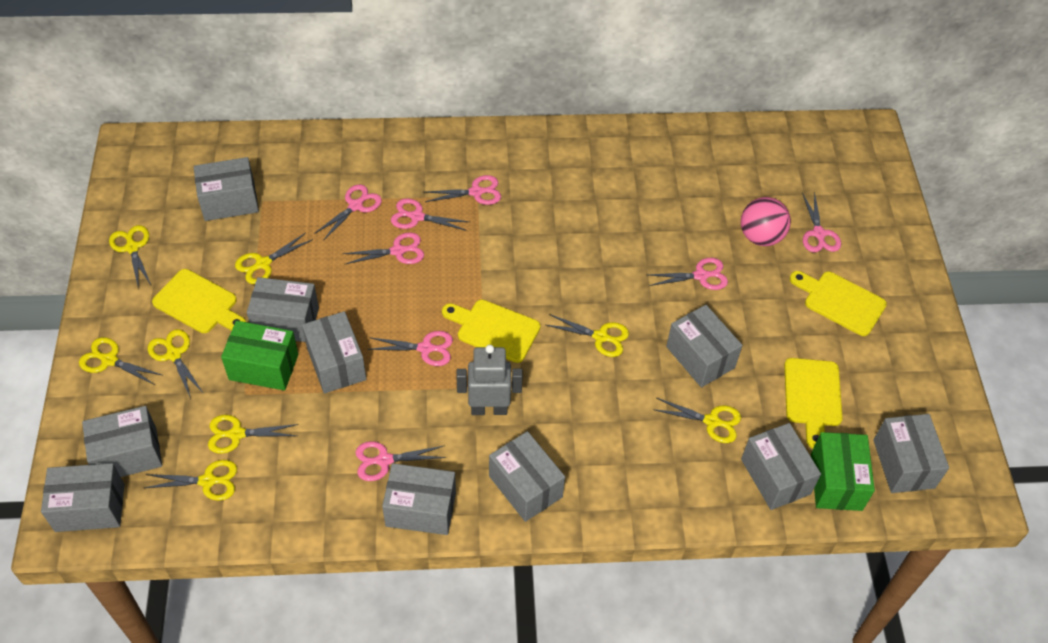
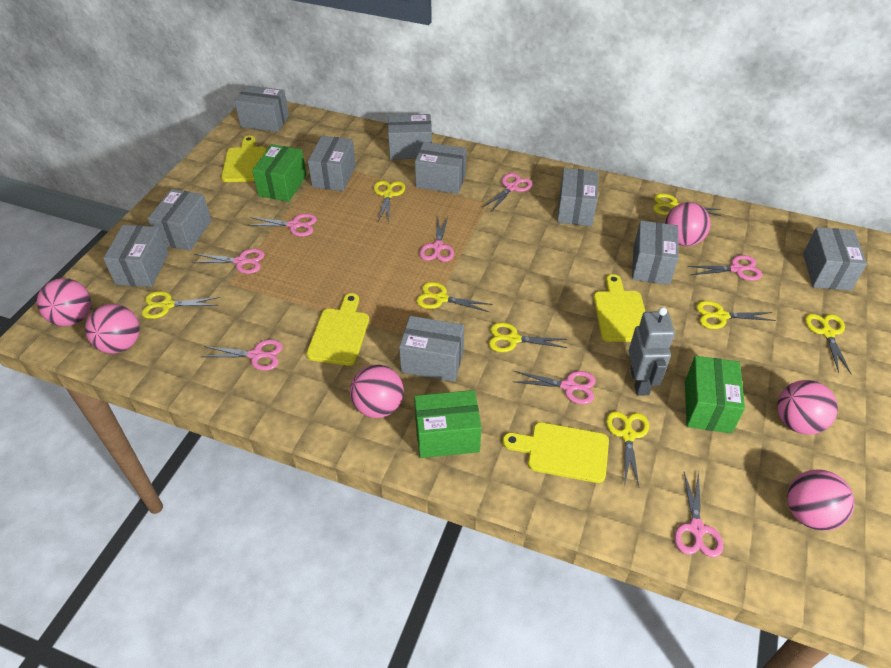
green box: [221,321,298,391] [811,432,875,511] = 2 -> [252,144,307,202] [414,390,482,458] [685,356,745,433] = 3
pink ball: [741,197,791,246] = 1 -> [37,278,91,326] [85,304,140,354] [350,365,404,418] [665,202,711,246] [777,380,838,435] [787,469,854,531] = 6

